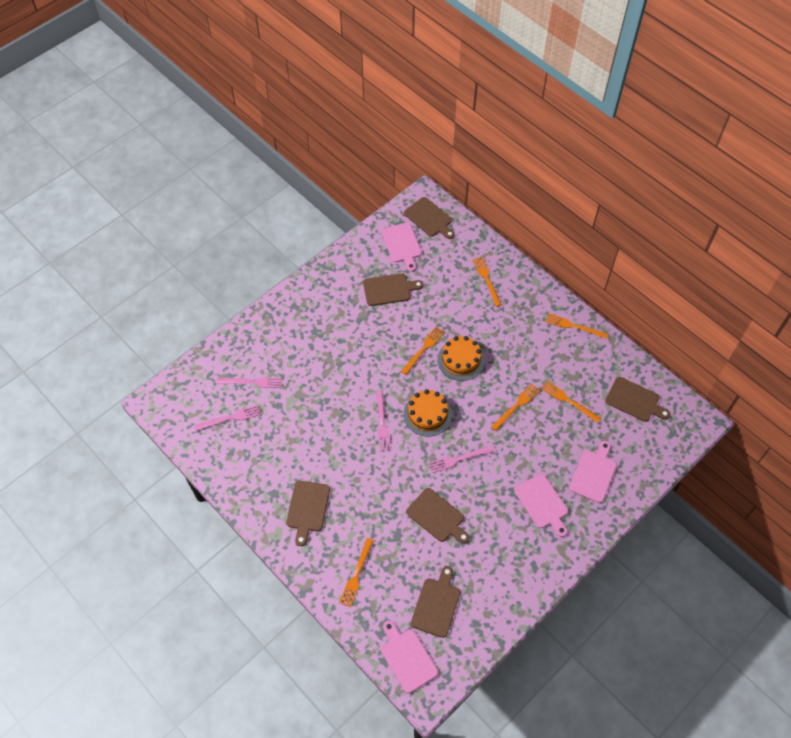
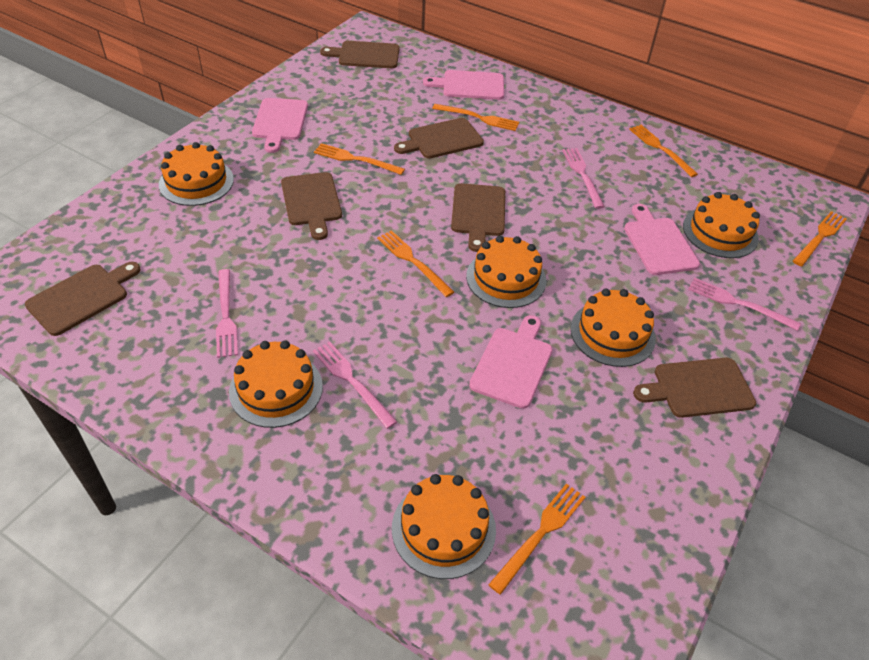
orange cake: [404,389,452,437] [438,336,485,381] = 2 -> [159,142,234,206] [229,341,323,428] [392,474,496,579] [466,236,546,308] [571,289,656,367] [683,192,760,258] = 6

